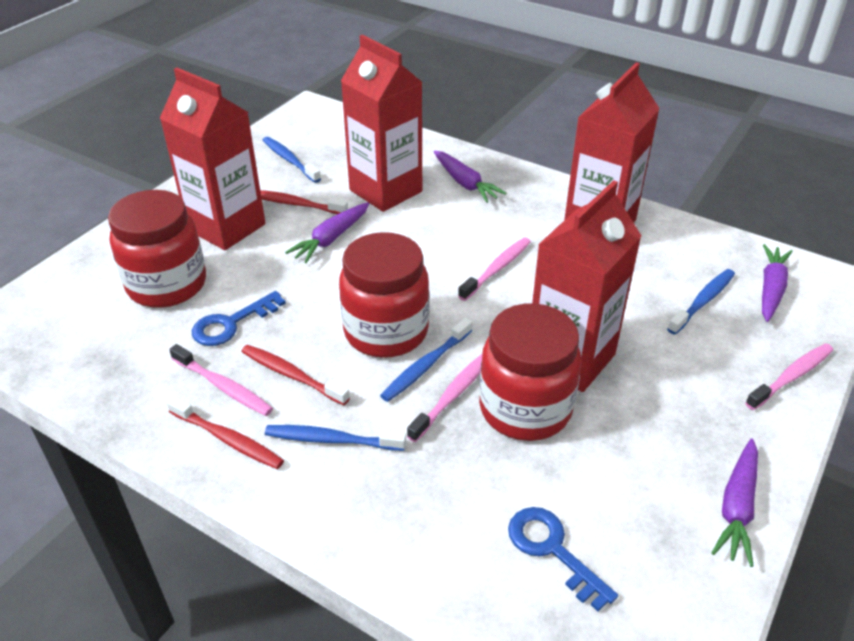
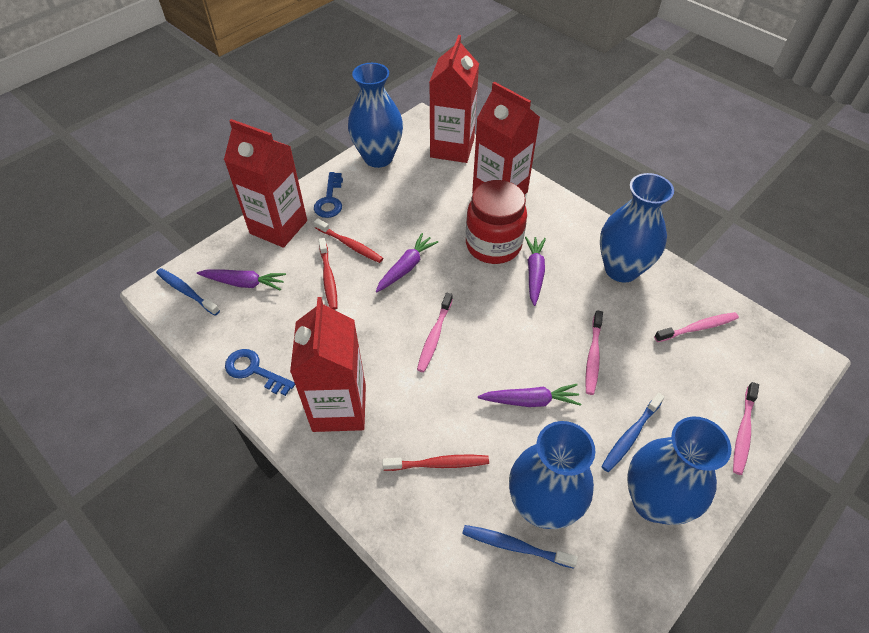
blue toothbrush: [263,137,321,183] [265,425,406,451] [380,318,472,402] [667,269,735,335] = 4 -> [156,268,220,316] [462,525,578,569] [601,393,665,472] = 3
blue vase: none = 0 -> [348,63,403,168] [509,421,595,529] [600,173,674,283] [627,416,731,525] = 4
red jar: [108,190,206,308] [339,232,429,358] [479,303,582,441] = 3 -> [466,180,527,264] = 1

